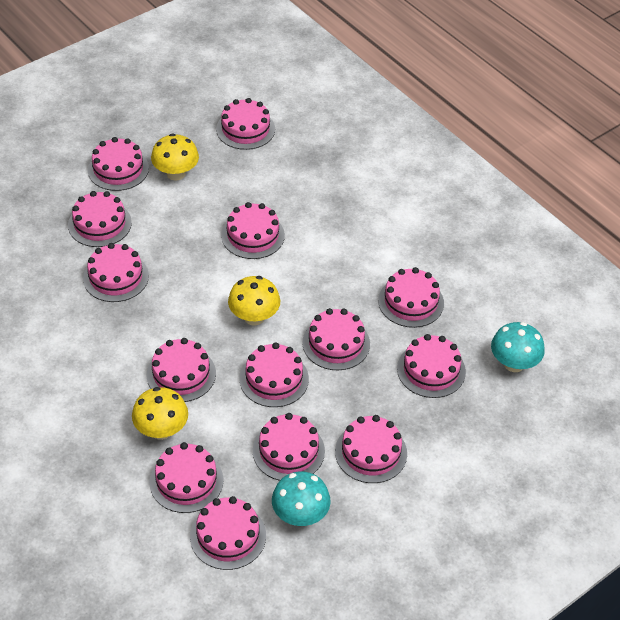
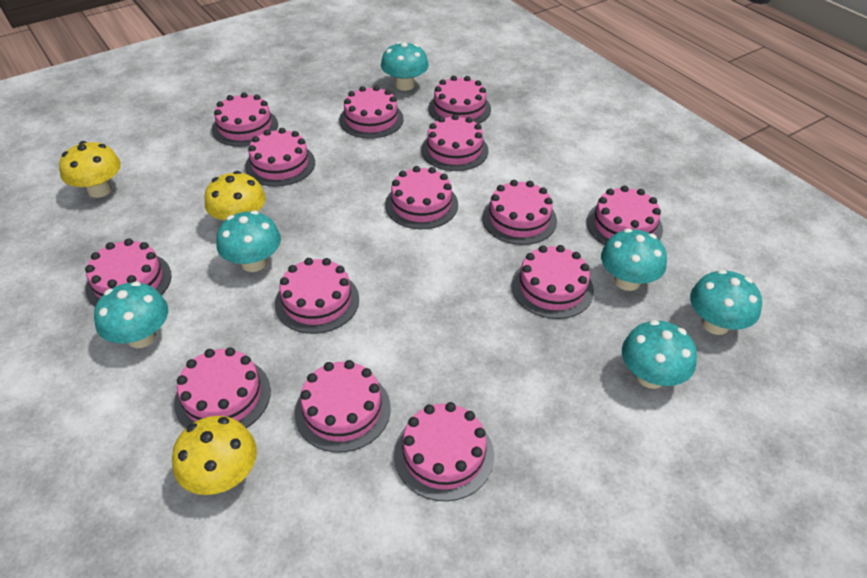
turquoise mushroom: [272,471,331,526] [491,322,545,372] = 2 -> [94,281,168,348] [216,211,281,272] [381,42,429,91] [601,229,667,291] [622,320,697,389] [690,269,762,335] = 6

